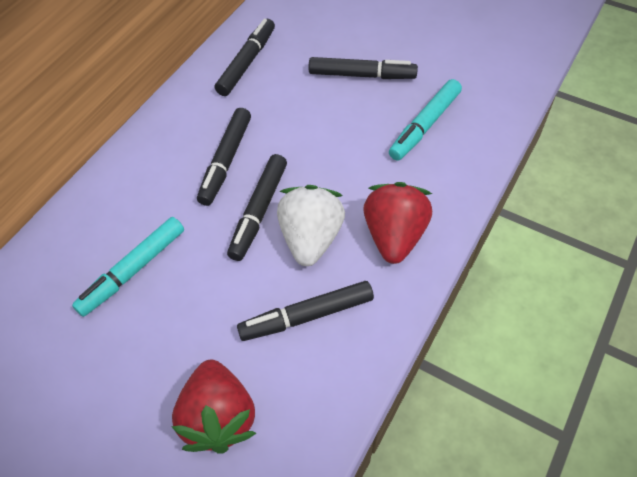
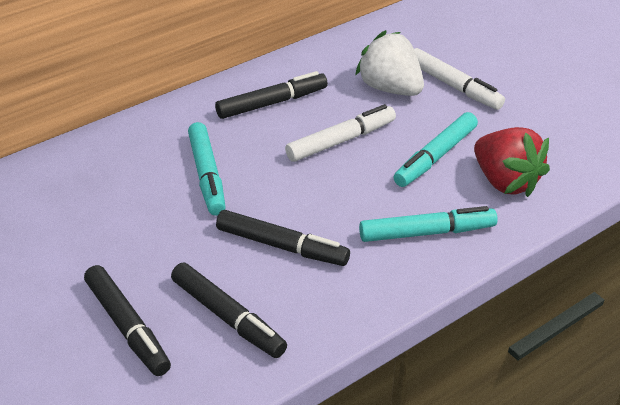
black marker: [197,108,251,206] [215,19,275,96] [227,154,287,261] [237,281,374,341] [309,57,418,79] = 5 -> [84,265,171,376] [171,263,287,358] [215,71,328,119] [216,210,350,266] = 4
red strawberry: [171,359,256,454] [363,182,432,264] = 2 -> [474,127,550,197] = 1
turquoise marker: [72,217,184,317] [389,79,462,161] = 2 -> [188,122,226,216] [359,206,498,242] [394,112,478,187] = 3
white marker: none = 0 -> [285,104,396,162] [414,48,505,110] = 2

